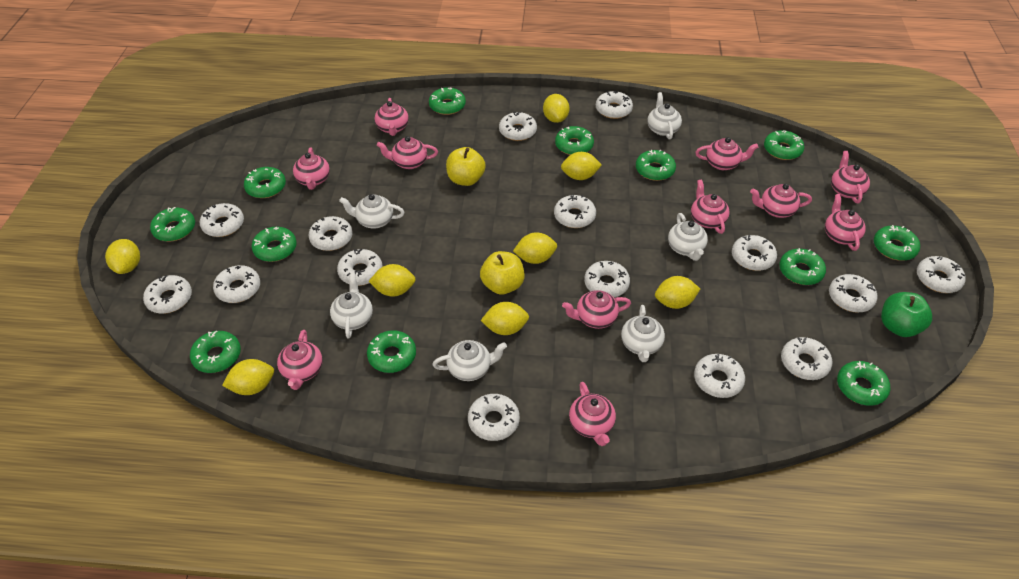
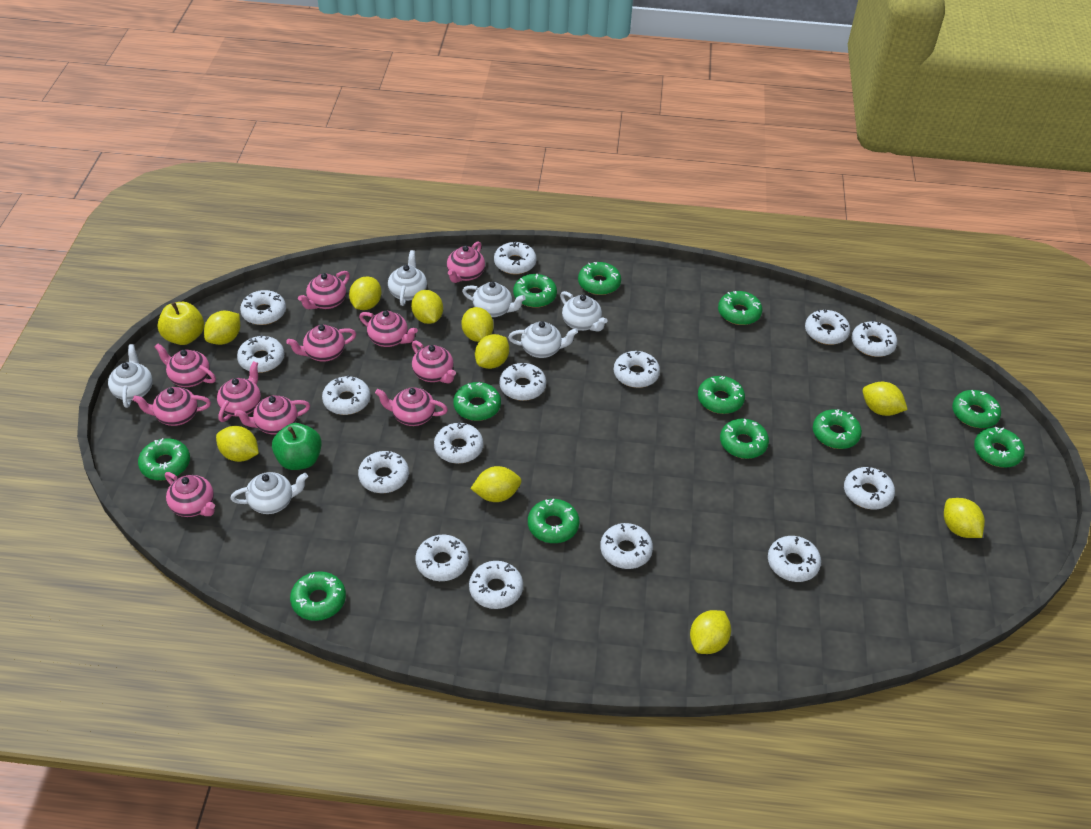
yellow apple: [446,147,486,186] [480,251,525,295] = 2 -> [157,302,204,345] = 1
yellow lemon: [105,239,140,274] [222,359,274,395] [368,264,416,297] [481,302,529,335] [513,232,557,264] [543,94,570,123] [561,152,602,180] [655,276,700,309] = 8 -> [204,311,240,345] [216,426,259,462] [349,276,381,310] [411,290,443,324] [462,307,494,342] [470,466,521,502] [475,334,509,369] [690,610,731,654] [863,382,908,416] [944,498,985,538] = 10

